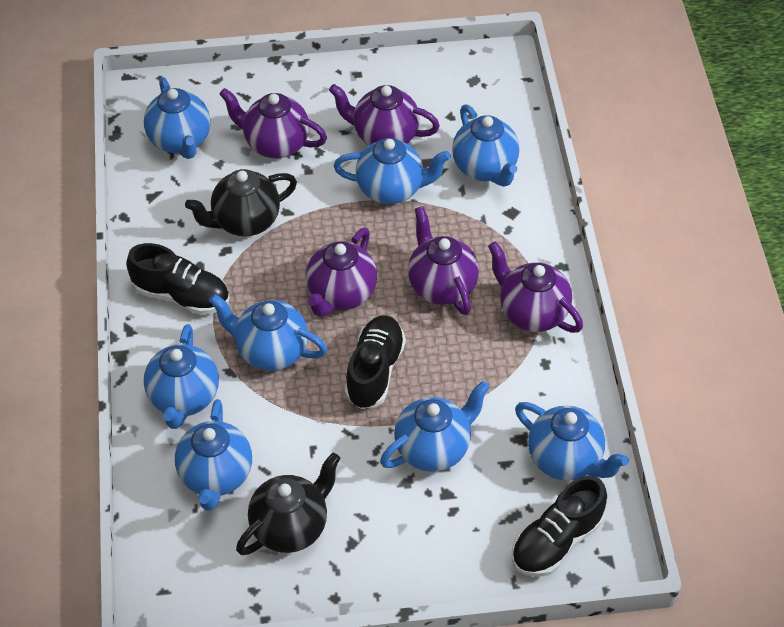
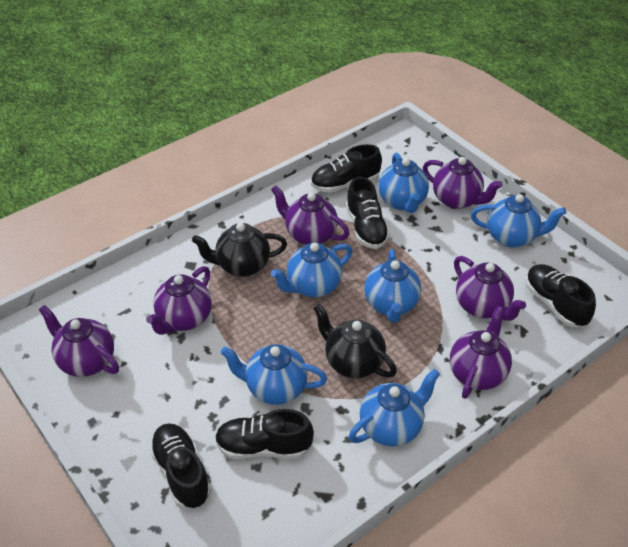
black shoe: [126,243,229,315] [345,315,406,409] [512,476,607,577] = 3 -> [149,423,211,509] [215,409,314,459] [311,144,382,193] [346,177,390,249] [525,264,596,327] = 5
blue teapot: [144,77,210,159] [144,324,219,429] [175,399,252,511] [209,294,327,371] [334,138,451,204] [380,381,490,472] [452,104,519,187] [515,402,629,481] = 8 -> [221,344,327,405] [271,243,352,297] [349,369,440,446] [364,249,421,322] [378,153,429,213] [471,194,566,248] = 6
purple teapot: [219,88,327,158] [306,228,377,317] [329,84,440,145] [408,206,479,315] [488,242,583,333] = 5 -> [39,305,119,377] [146,266,212,335] [271,185,350,245] [423,157,503,209] [450,306,512,399] [454,256,526,321] = 6

